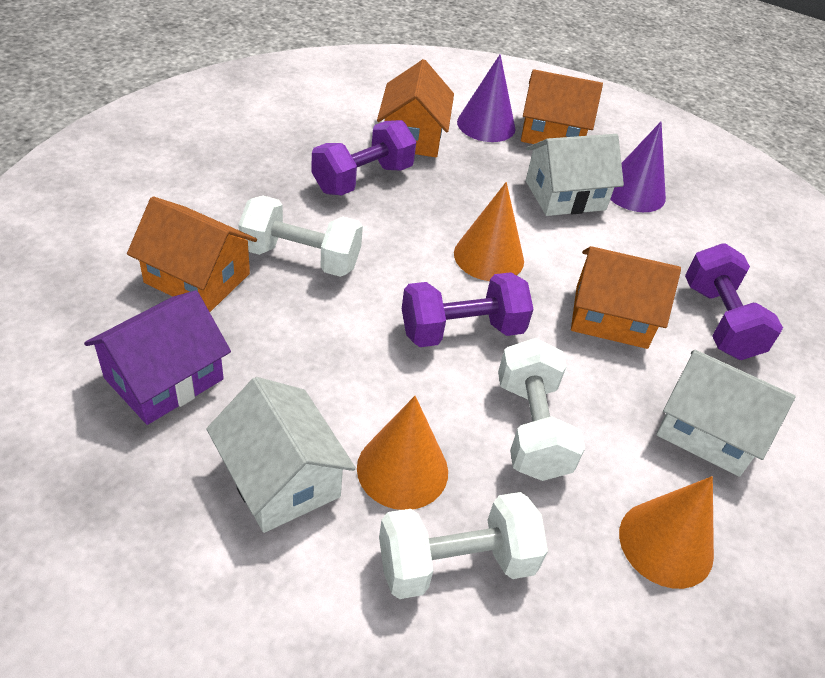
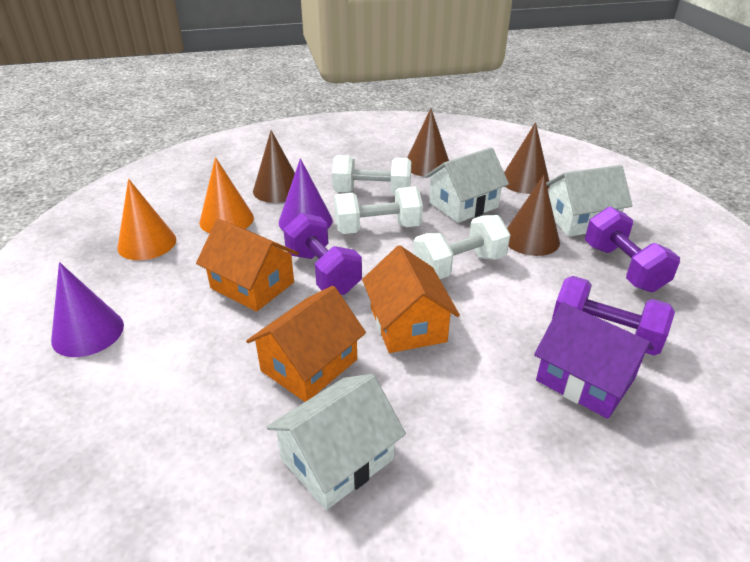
brown cone: none = 0 -> [253,130,295,203] [407,108,449,177] [504,122,550,194] [507,175,560,256] = 4
orange cone: [357,396,448,510] [454,182,524,281] [619,476,714,589] = 3 -> [117,179,176,260] [199,157,254,233] = 2
orange house: [127,196,257,312] [377,59,454,157] [521,69,603,144] [571,246,681,349] = 4 -> [196,219,299,312] [246,286,366,402] [362,245,460,353] = 3

